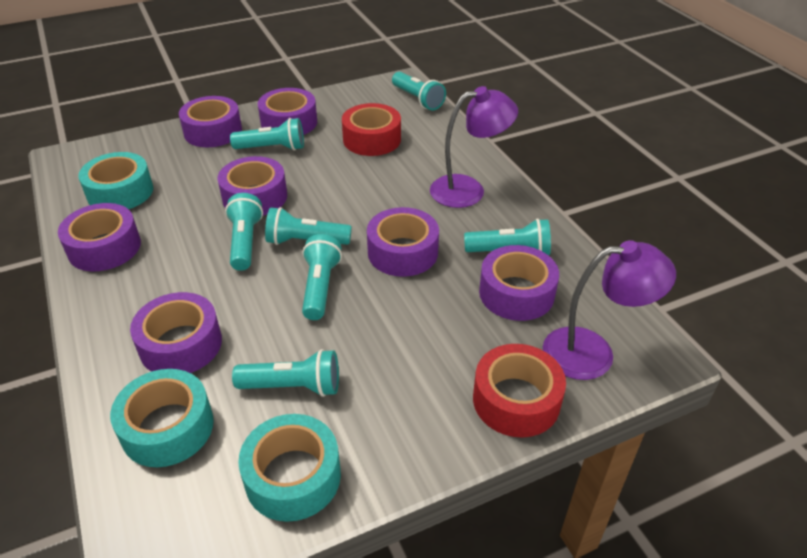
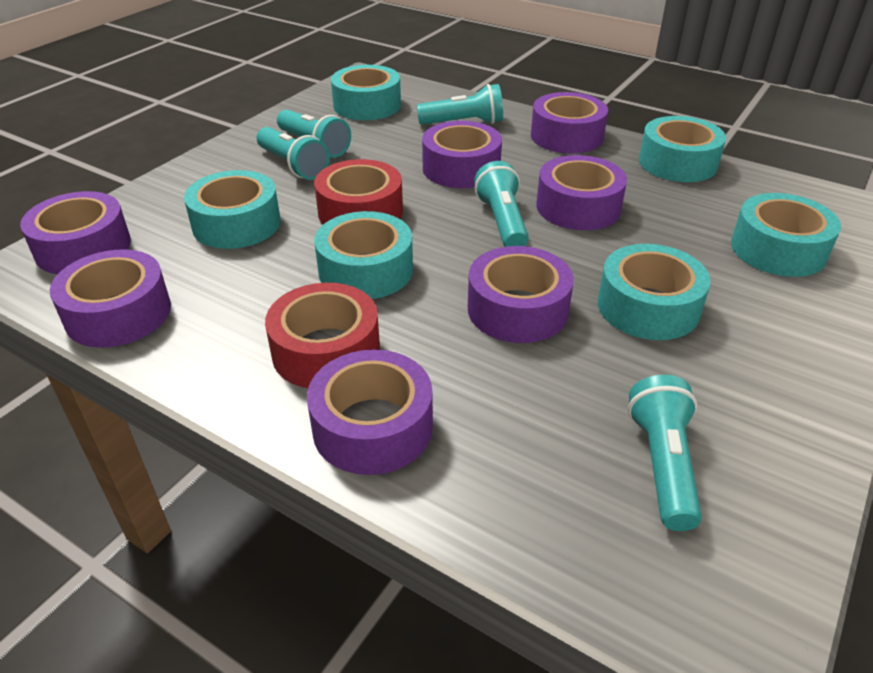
purple lamp: [430,86,518,208] [543,240,676,380] = 2 -> none = 0
turquoise flashlight: [225,193,263,271] [230,118,304,151] [232,349,339,397] [265,207,352,245] [302,234,342,320] [392,72,446,110] [464,218,551,255] = 7 -> [257,127,330,180] [277,110,351,157] [417,84,503,125] [474,161,529,247] [628,375,702,531] = 5
turquoise tape: [78,152,153,209] [110,369,214,467] [238,414,341,522] = 3 -> [184,170,281,249] [314,211,413,299] [331,65,401,120] [598,244,711,340] [639,116,726,182] [731,193,841,277] = 6

